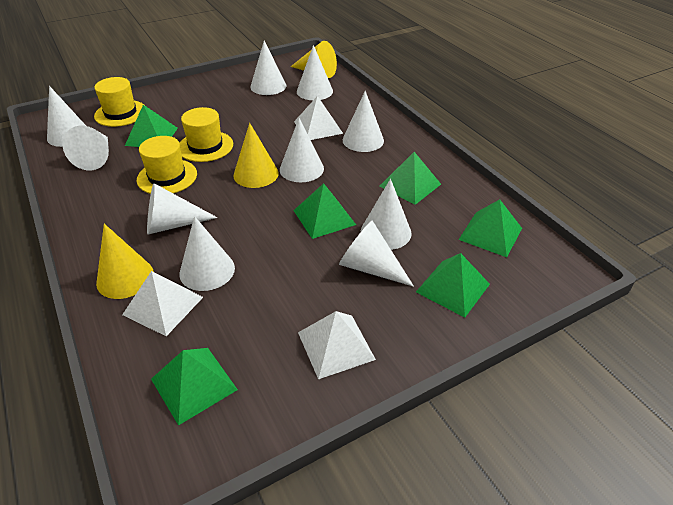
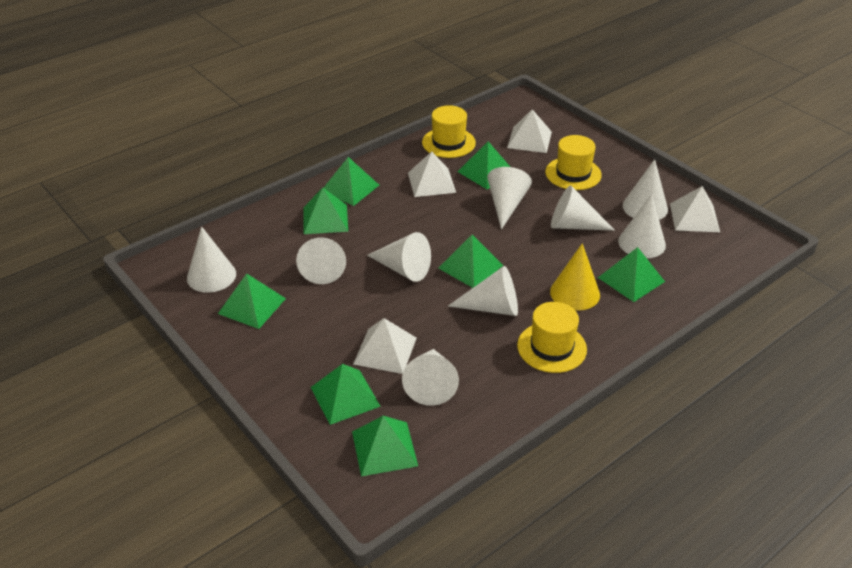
green pyramid: [125,105,178,147] [151,348,238,426] [293,183,356,239] [380,152,441,205] [416,253,490,318] [459,199,522,257] = 6 -> [218,273,286,329] [304,188,348,234] [311,364,381,425] [324,157,379,206] [352,416,418,476] [438,235,503,288] [458,141,510,189] [598,247,665,302] = 8
white cone: [47,86,86,147] [63,126,109,170] [147,183,218,234] [179,216,235,291] [250,40,287,95] [280,118,324,182] [297,45,333,100] [339,220,414,287] [343,91,384,152] [361,179,412,250] = 10 -> [187,226,236,293] [296,237,346,284] [367,232,431,282] [402,349,459,406] [448,266,518,316] [487,167,532,229] [551,186,615,231] [618,194,666,258] [623,159,668,220] = 9
white pyramid: [122,271,203,336] [294,96,343,140] [298,311,376,379] = 3 -> [353,318,417,374] [408,152,456,197] [507,109,552,153] [670,186,720,232] = 4
yellow cone: [96,224,154,299] [233,123,279,188] [291,41,337,78] = 3 -> [550,243,600,311] = 1

